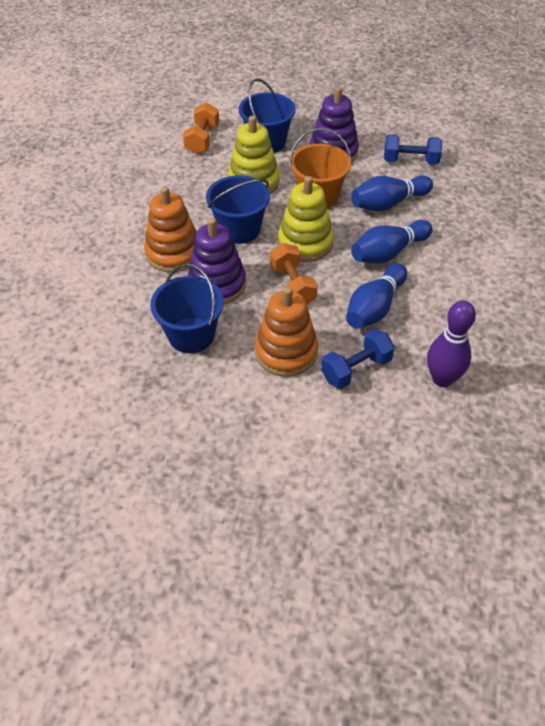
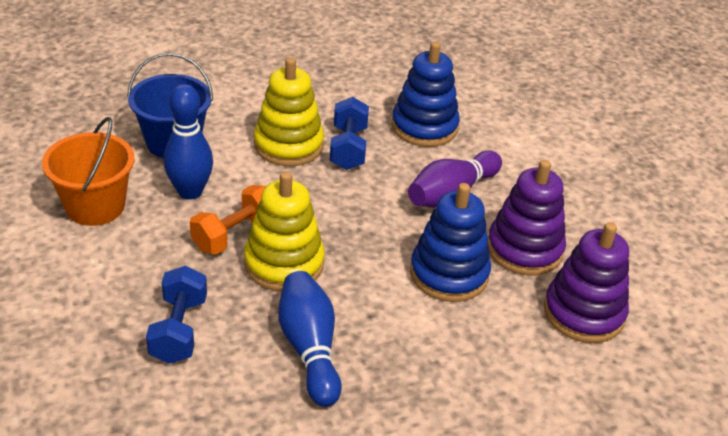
blue bowling pin: [346,263,407,329] [351,175,433,211] [351,220,433,263] = 3 -> [164,84,213,200] [278,271,342,407] = 2
blue bucket: [150,263,224,353] [206,175,270,244] [239,78,296,153] = 3 -> [127,53,213,158] = 1
blue stacking toy: none = 0 -> [392,42,460,147] [410,183,491,302] = 2
orange dumbbell: [183,102,219,154] [270,243,318,304] = 2 -> [190,185,266,255] = 1
orange stacking toy: [144,186,197,272] [255,287,318,377] = 2 -> none = 0

